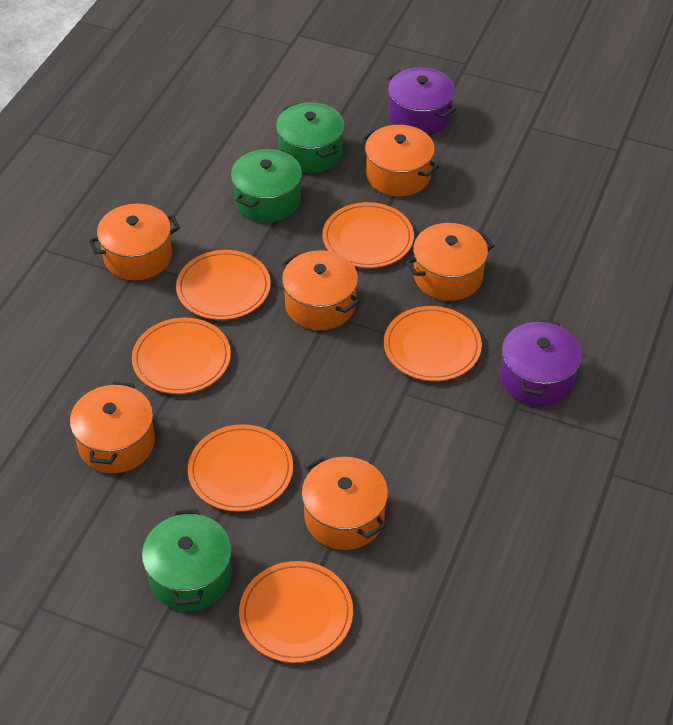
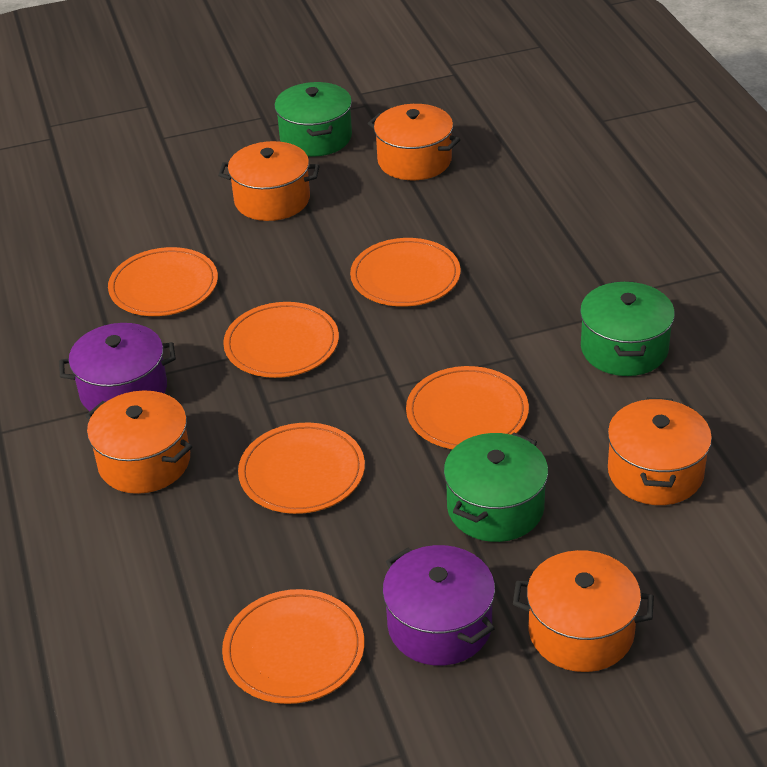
orange pot: [70,382,155,473] [89,204,180,280] [282,250,360,330] [301,457,388,550] [361,125,439,197] [406,223,494,301] = 6 -> [86,391,192,494] [218,141,320,221] [368,104,460,180] [513,550,654,672] [608,397,712,505] = 5

